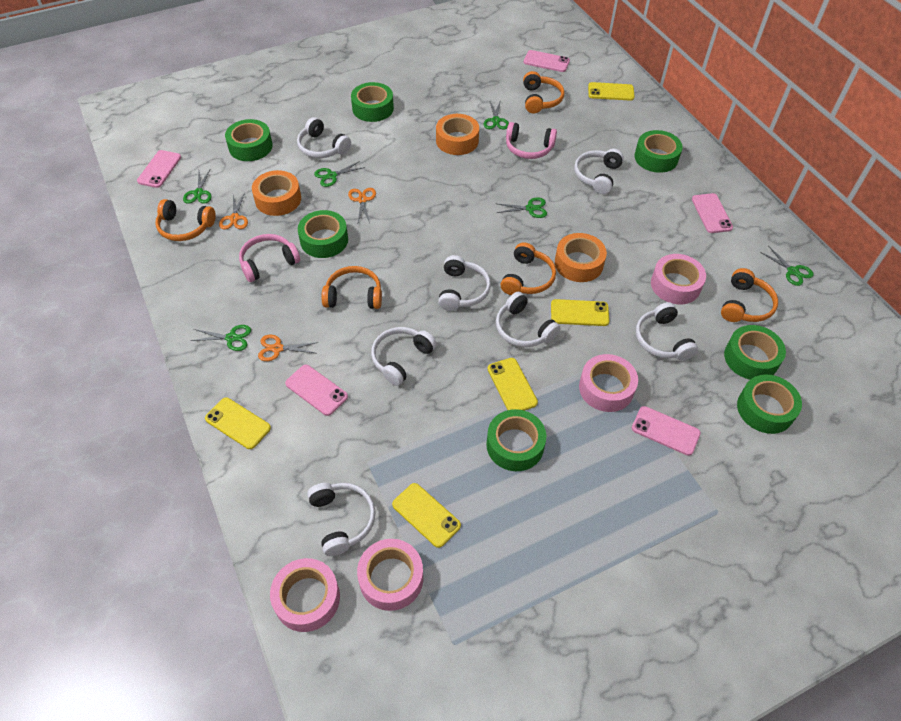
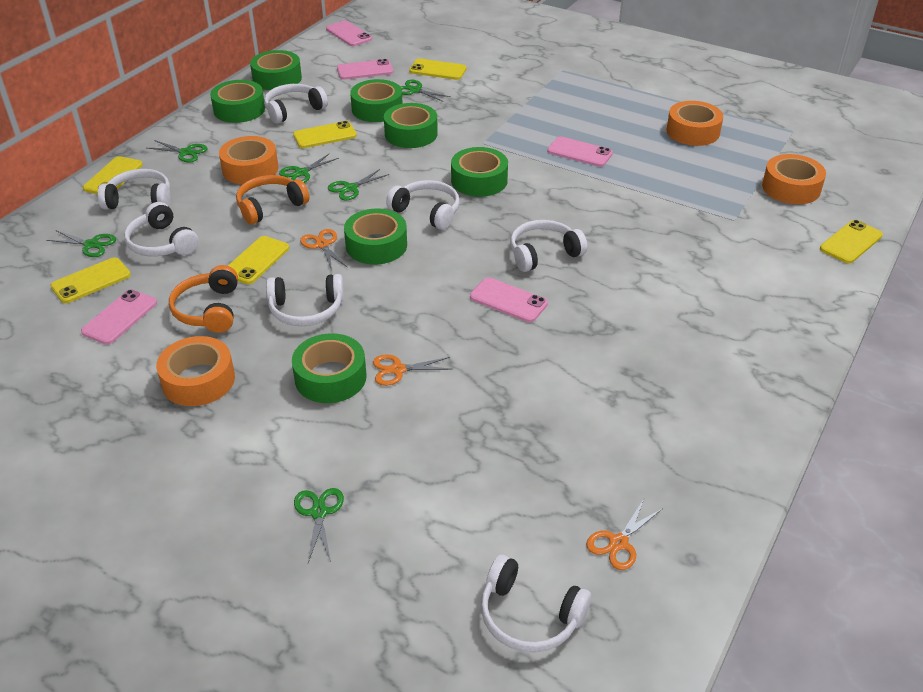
orange headphones: [155,199,216,241] [322,266,382,309] [501,242,556,295] [523,71,565,113] [721,268,778,322] = 5 -> [169,265,238,333] [236,175,309,225] = 2
orange tape: [252,170,301,216] [436,114,479,155] [555,233,607,282] = 3 -> [156,336,235,406] [219,136,278,184] [666,101,723,146] [762,154,826,204] = 4
pink headphones: [239,234,300,282] [506,122,557,159] = 2 -> none = 0
pink tape: [270,558,340,632] [357,539,423,611] [579,354,638,412] [651,254,706,304] = 4 -> none = 0
yellow phone: [205,398,271,449] [392,483,461,548] [488,358,538,411] [551,299,609,326] [588,82,635,101] = 5 -> [50,257,131,303] [83,156,143,194] [228,236,289,284] [293,121,357,148] [409,59,467,80] [820,220,883,263] = 6

